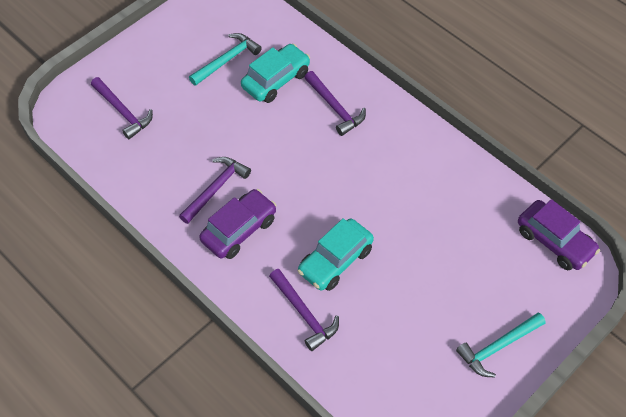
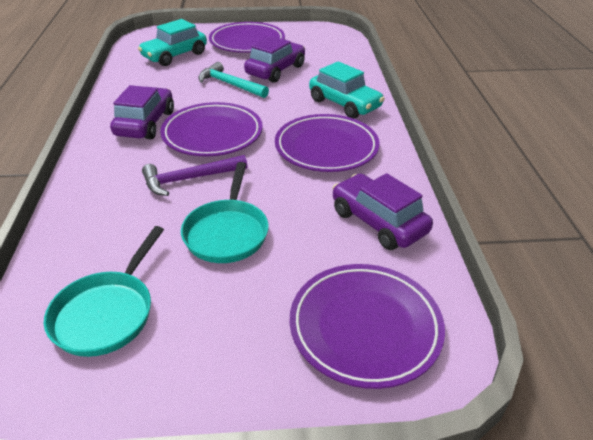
purple car: [199,189,277,259] [518,199,600,270] = 2 -> [110,85,174,140] [244,36,305,83] [332,173,433,250] = 3
purple hammer: [91,77,153,139] [179,157,251,224] [269,269,339,351] [304,71,366,136] = 4 -> [142,155,247,196] = 1
purple plate: none = 0 -> [160,102,263,156] [209,22,285,53] [275,114,380,172] [290,264,445,389] = 4
turquoise hammer: [189,33,262,86] [456,312,546,377] = 2 -> [198,62,269,98] = 1
turquoise pan: none = 0 -> [44,226,164,357] [181,162,269,263] = 2

